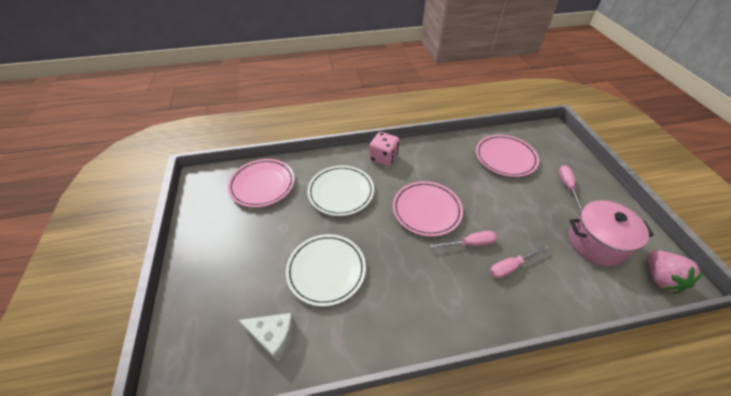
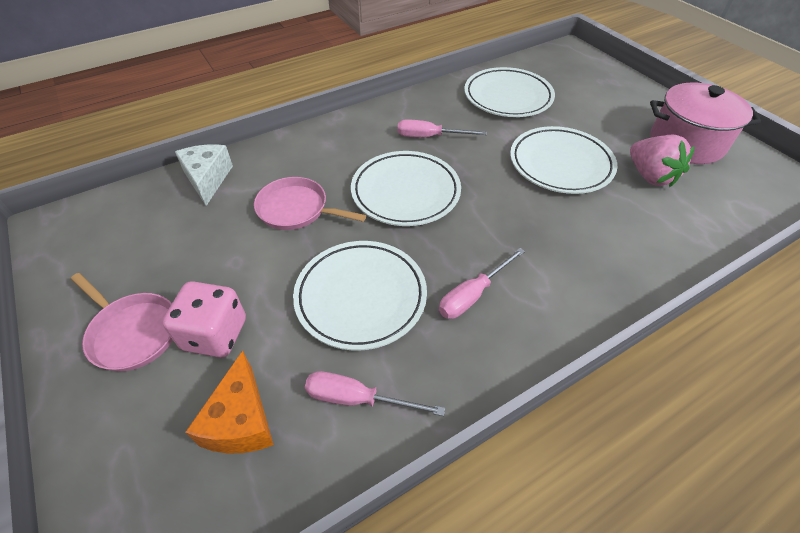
orange cheese: none = 0 -> [185,350,274,454] = 1
pink pan: none = 0 -> [71,273,173,371] [254,177,366,230] = 2
pink plate: [228,159,295,208] [393,181,463,237] [476,135,539,177] = 3 -> none = 0
white plate: [286,234,366,306] [307,165,374,216] = 2 -> [293,241,427,351] [351,151,461,226] [464,67,555,117] [510,126,617,194] = 4

